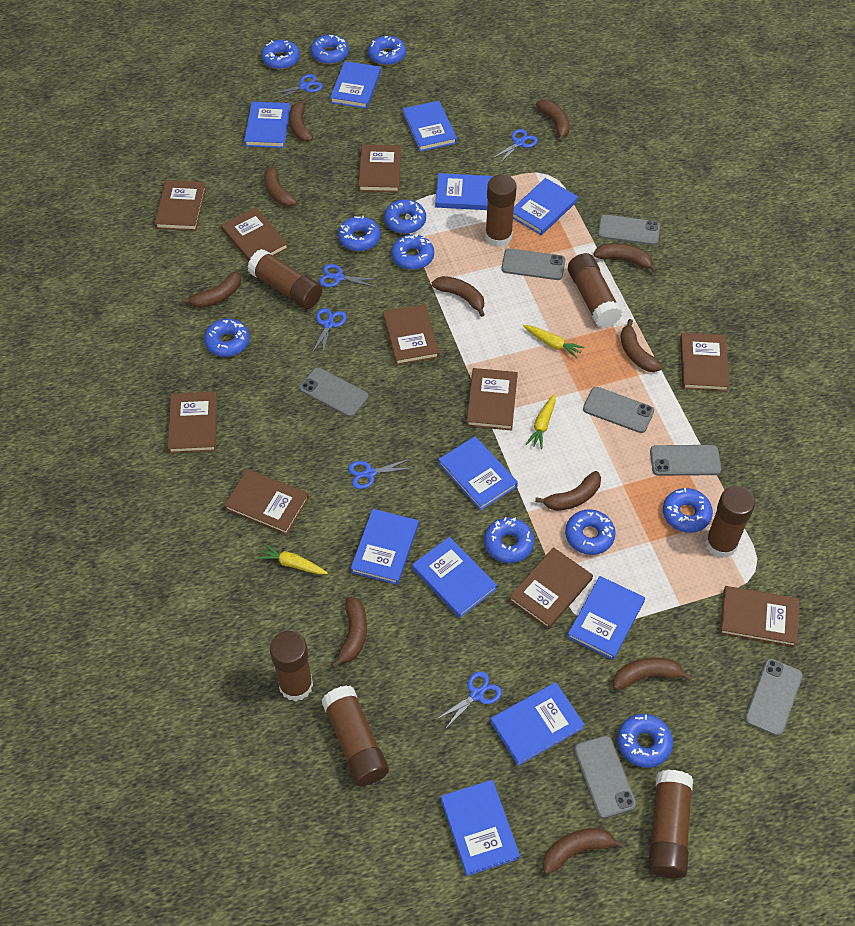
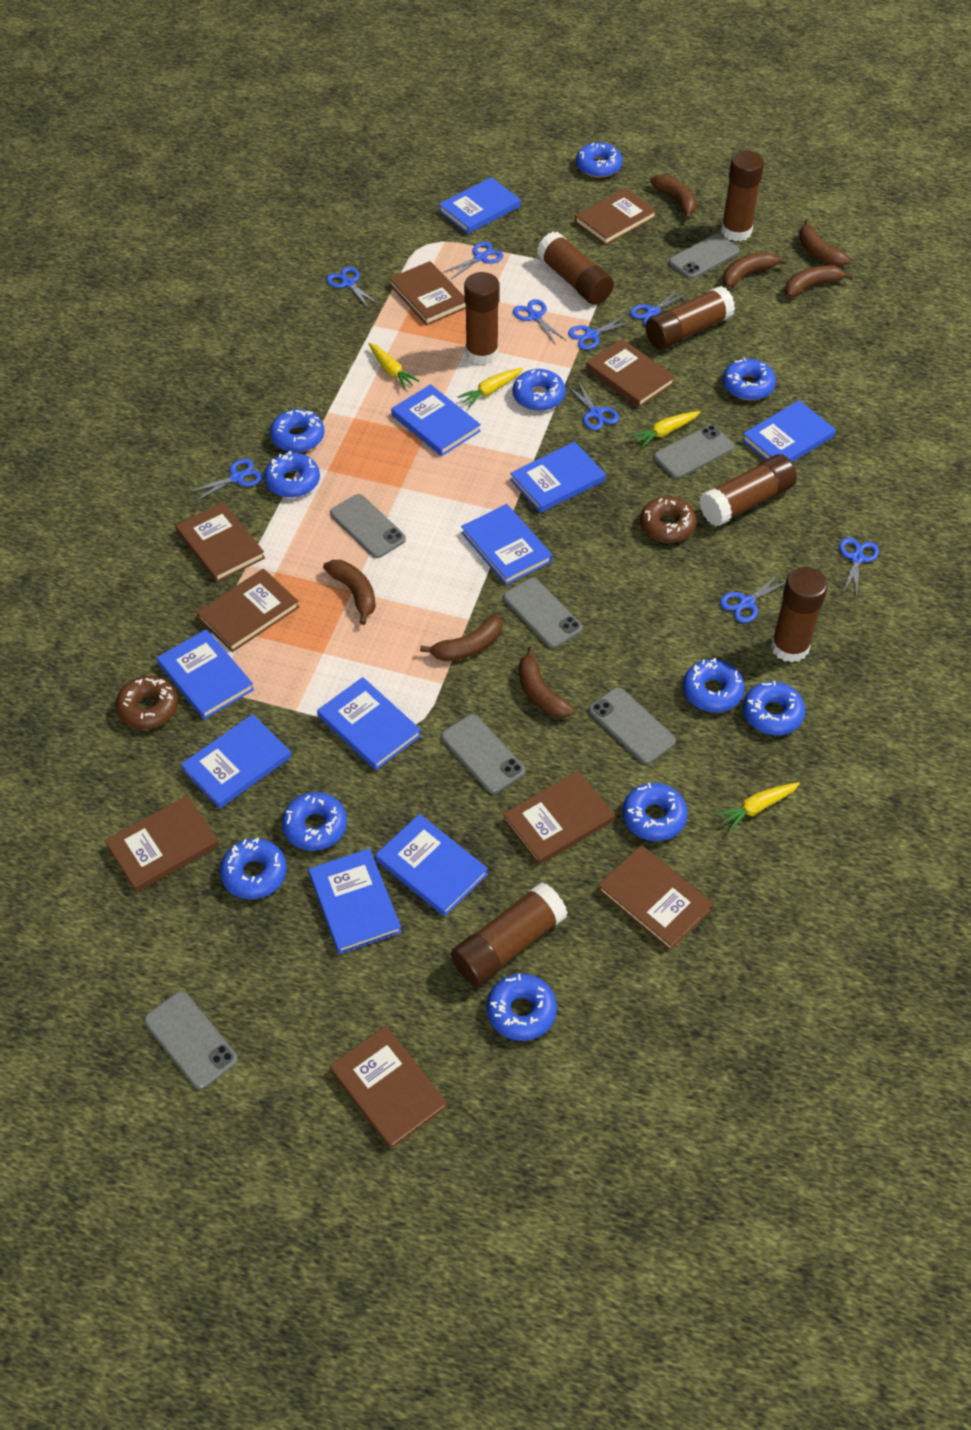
blue book: [244,102,291,148] [330,61,381,109] [351,509,419,585] [403,101,457,152] [412,537,497,618] [435,173,494,210] [438,436,518,511] [441,780,520,876] [490,682,585,766] [513,178,578,235] [567,576,645,660] = 11 -> [157,629,254,719] [181,714,291,809] [308,848,402,954] [317,677,421,770] [375,814,488,917] [391,384,481,456] [439,177,521,234] [461,504,553,585] [510,442,605,513] [742,400,836,462] = 10
blue scissors: [270,74,323,101] [312,308,346,354] [319,264,379,287] [348,459,412,489] [437,671,502,729] [491,129,538,164] = 6 -> [189,459,263,502] [326,267,380,309] [442,242,503,280] [513,299,566,345] [566,380,619,430] [568,315,635,350] [630,288,689,326] [720,573,786,623] [839,537,879,599] = 9
brown banana: [181,271,241,308] [264,162,297,207] [289,98,313,142] [331,597,367,668] [432,276,485,317] [535,471,601,511] [536,100,570,142] [543,828,625,874] [593,243,657,272] [613,657,692,690] [620,319,662,372] = 11 -> [323,560,376,625] [420,614,502,661] [519,646,574,718] [650,174,697,220] [723,252,787,287] [785,265,853,297] [799,219,850,267] = 7
brown book: [154,180,206,231] [167,391,218,454] [221,207,289,261] [224,469,309,535] [358,144,401,192] [383,304,440,365] [466,368,518,431] [509,547,593,629] [680,332,729,392] [720,586,799,647] = 10 -> [105,795,220,892] [175,502,265,583] [196,569,299,652] [330,1026,448,1149] [389,261,466,325] [503,771,615,865] [575,188,657,245] [586,339,675,408] [598,845,713,951] = 9
brown donut: none = 0 -> [116,676,178,730] [640,496,697,543] = 2
yellow carrot: [257,544,328,575] [523,325,584,359] [526,394,556,449] = 3 -> [368,343,420,389] [458,368,523,408] [631,411,700,448] [716,782,800,832] = 4

